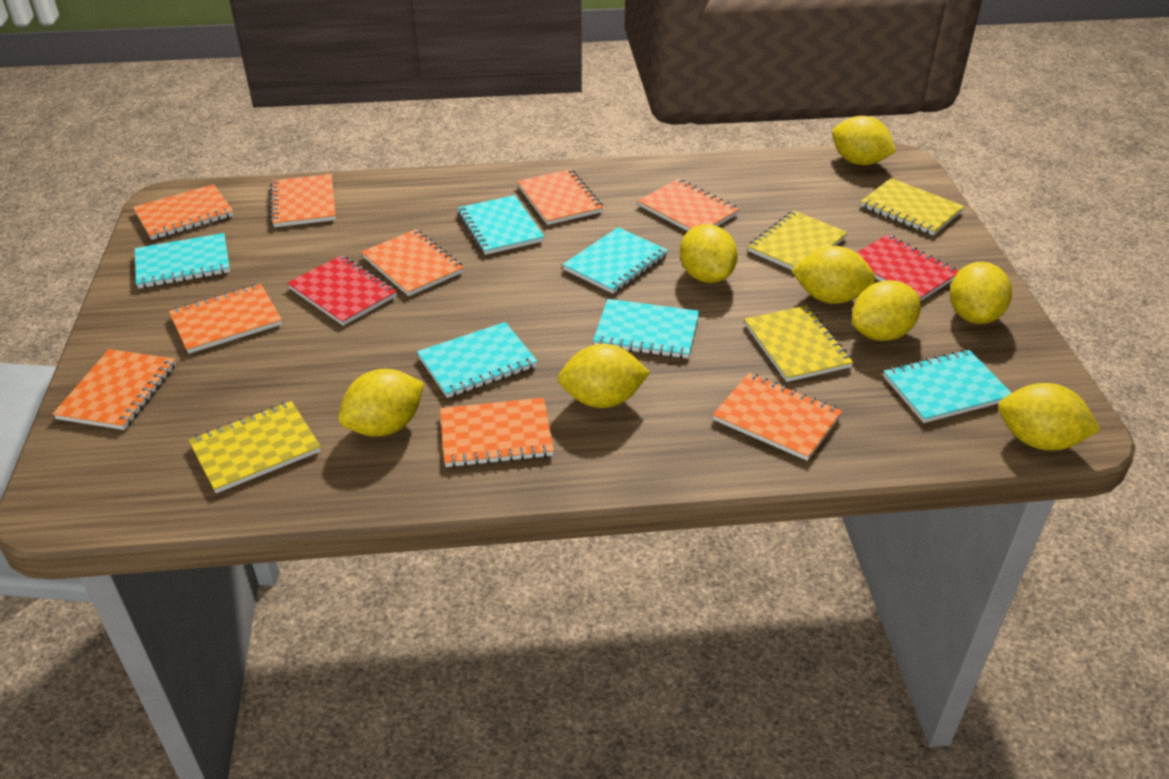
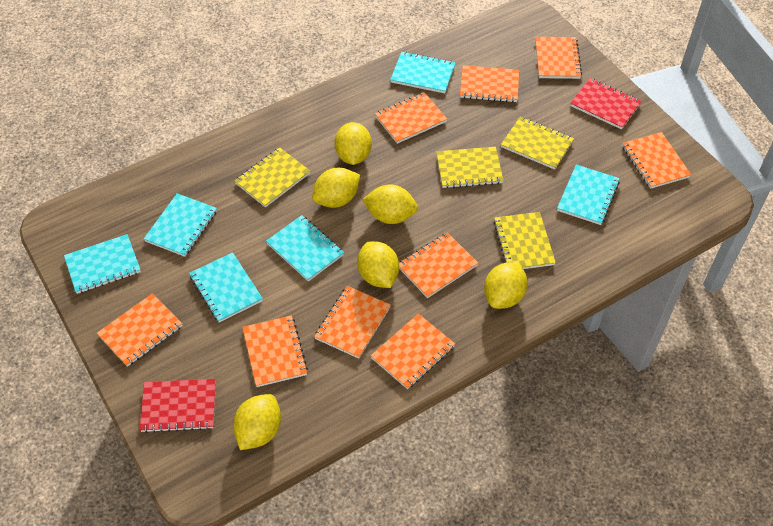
yellow lemon: [338,369,424,437] [558,344,650,408] [680,224,738,283] [791,246,876,304] [832,116,896,165] [852,280,921,341] [950,262,1012,324] [998,383,1101,450] = 8 -> [233,394,281,450] [312,168,360,208] [334,122,372,165] [357,241,399,288] [362,184,418,224] [484,263,528,309] = 6

